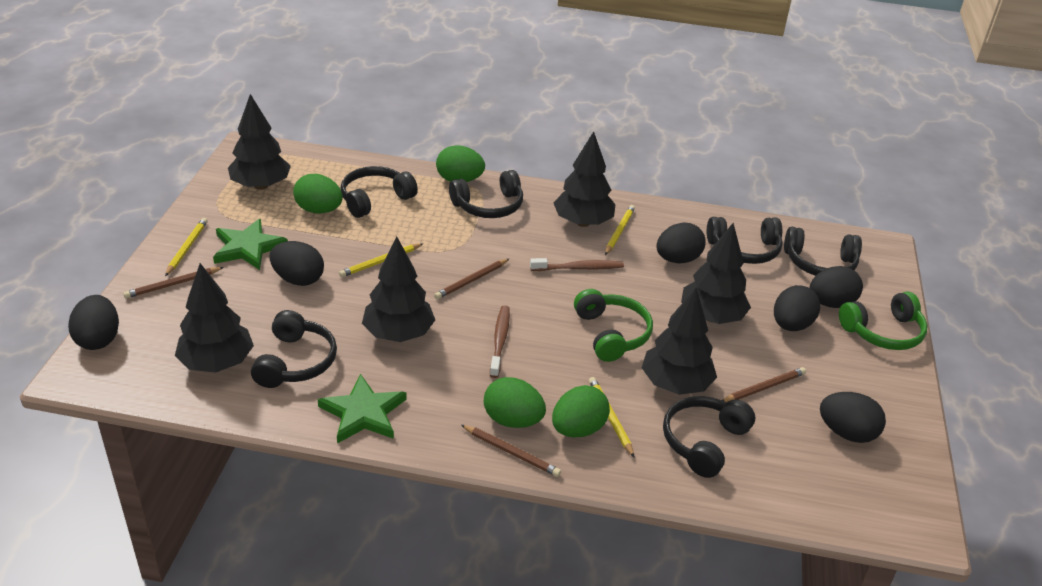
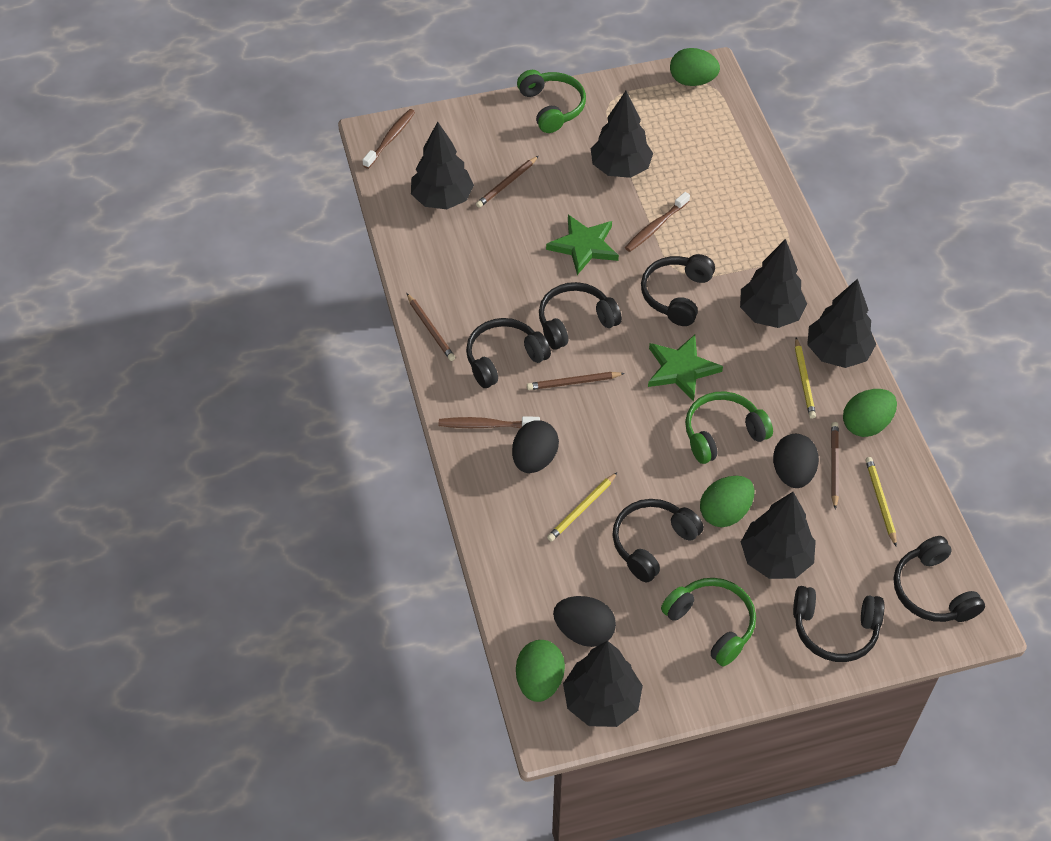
black egg: [68,295,119,350] [270,241,324,286] [656,223,706,263] [774,285,820,331] [809,266,863,308] [820,392,886,443] = 6 -> [512,421,559,473] [553,596,616,647] [773,434,819,488] = 3
brown toothbrush: [490,305,510,378] [530,258,624,271] = 2 -> [362,109,415,169] [439,416,540,428] [625,192,690,252] = 3
green headphones: [574,289,653,362] [839,292,928,350] = 2 -> [517,70,586,133] [661,578,756,666] [685,391,773,464] = 3
yellow pencil: [165,218,208,276] [339,243,423,277] [589,377,635,458] [605,205,635,255] = 4 -> [547,472,618,542] [795,338,816,419] [865,457,897,547] = 3

